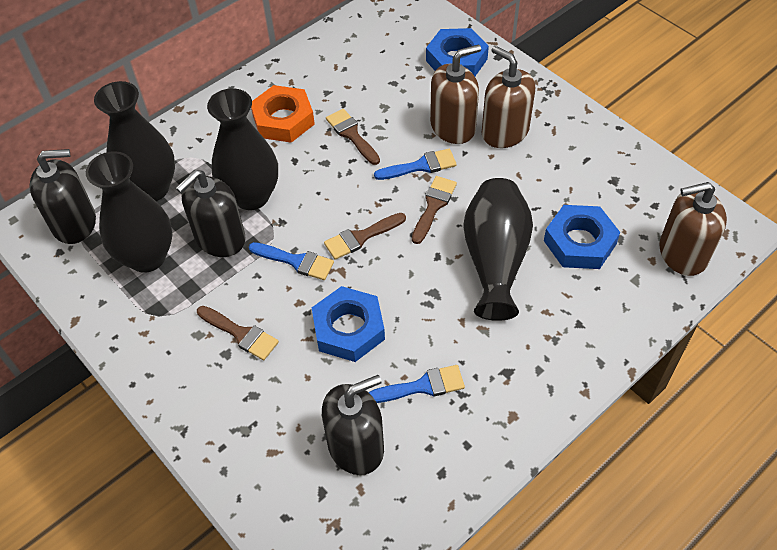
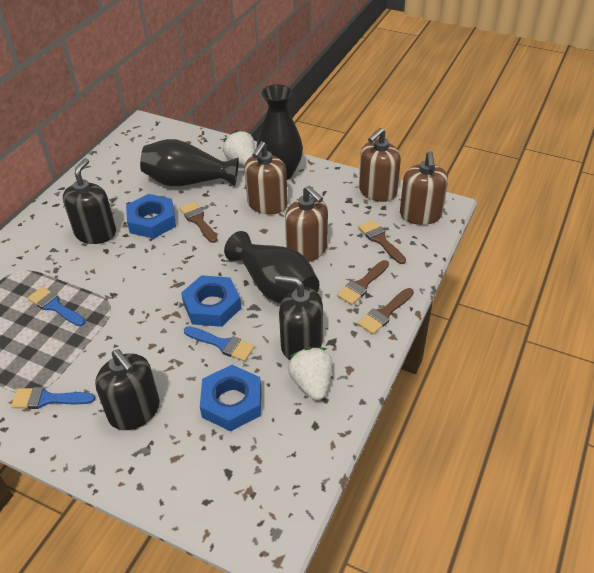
black vase: [86,151,172,273] [94,81,175,201] [207,88,278,210] [463,178,533,321] = 4 -> [140,139,239,186] [224,231,319,304] [256,84,303,180] = 3
brown soap dispenser: [430,44,481,144] [482,46,535,148] [659,182,727,276] = 3 -> [245,141,288,215] [285,186,328,262] [359,128,401,202] [400,151,448,225] = 4
orange nut: [251,85,315,143] = 1 -> none = 0
white strawberry: none = 0 -> [223,130,255,166] [288,347,333,400] = 2

